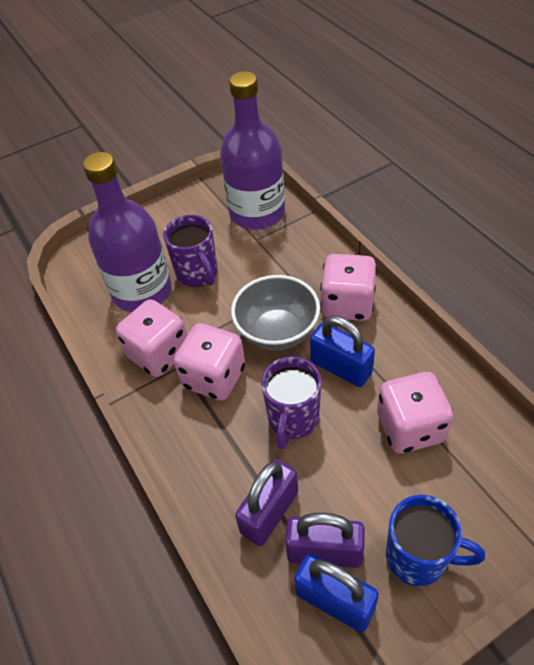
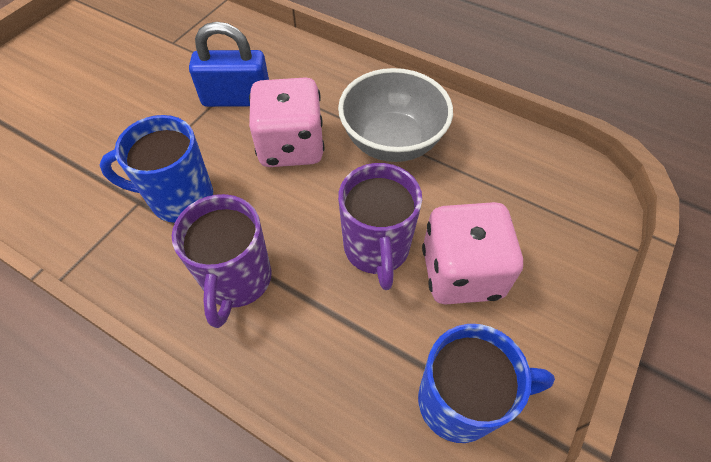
blue mug: [386,495,485,586] = 1 -> [99,115,213,223] [418,324,555,443] = 2
blue padlock: [294,554,379,632] [310,316,375,387] = 2 -> [189,22,269,107] = 1
pink dice: [116,299,187,377] [174,323,245,401] [320,254,377,321] [377,372,454,453] = 4 -> [249,77,324,167] [422,202,523,305] = 2
purple bottle: [83,152,172,312] [220,71,285,230] = 2 -> none = 0
purple padlock: [235,459,298,546] [285,513,365,568] = 2 -> none = 0

